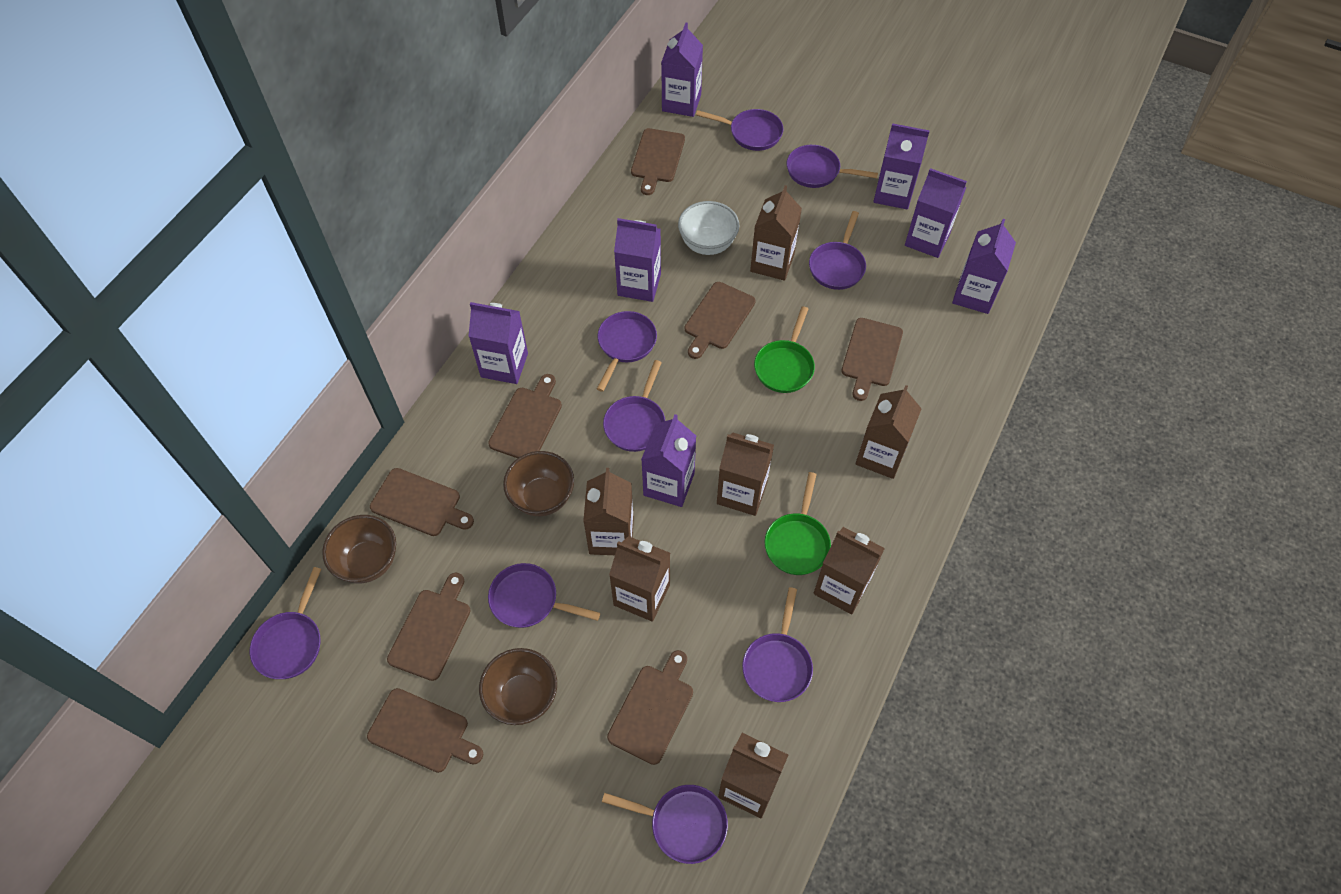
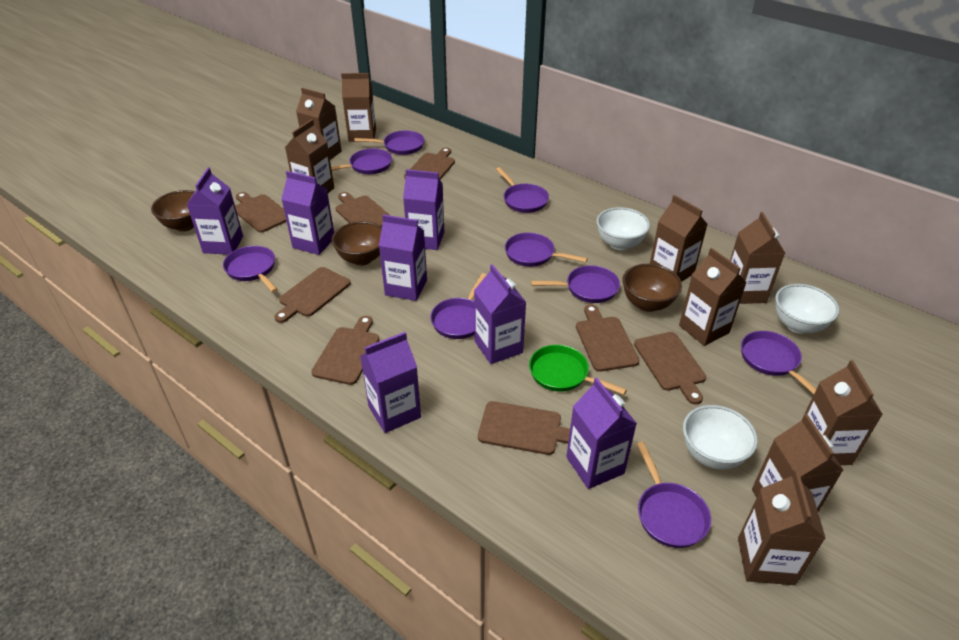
brown carton: [583,468,634,555] [609,536,670,622] [717,432,774,516] [718,733,788,818] [750,185,802,281] [814,527,885,614] [856,385,922,479] = 7 -> [285,119,334,193] [296,88,342,160] [341,73,376,142] [650,195,708,282] [679,248,747,346] [730,212,785,304] [738,470,826,585] [752,414,843,512] [805,360,883,465] = 9
green pan: [754,306,815,393] [765,472,831,575] = 2 -> [529,345,627,395] = 1
white bowl: [678,201,739,255] = 1 -> [596,207,650,250] [683,405,758,470] [775,284,840,334] = 3

